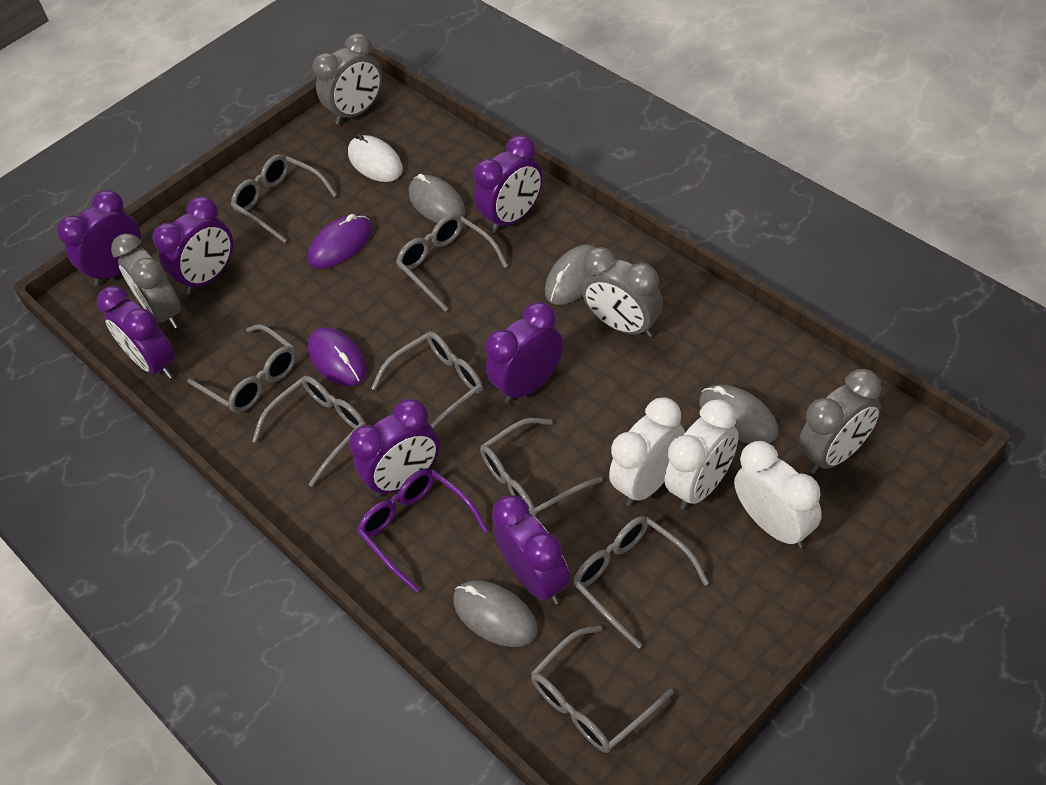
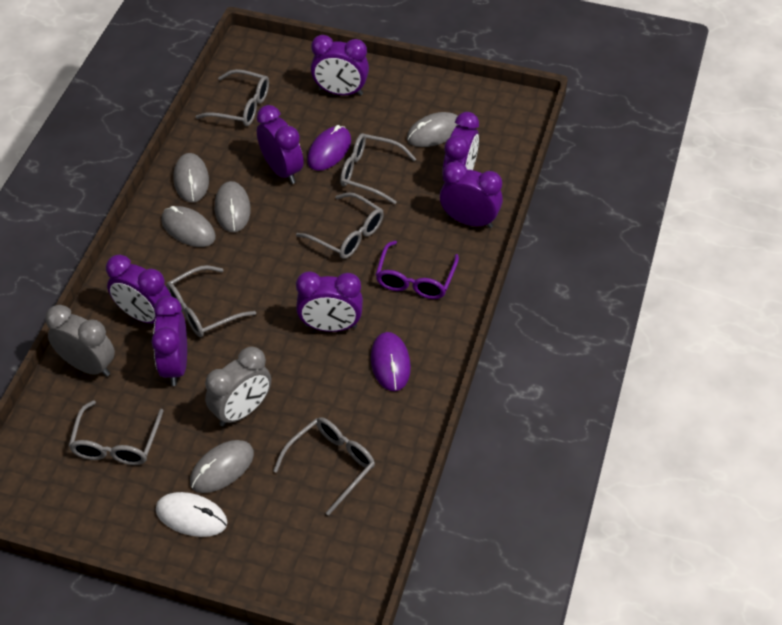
grey clock: [111,233,181,329] [312,33,382,125] [582,247,663,338] [799,369,881,474] = 4 -> [45,305,115,377] [205,347,271,426] = 2
grey glasses: [187,324,296,413] [231,154,337,243] [252,376,366,487] [371,331,483,429] [396,214,508,312] [480,418,603,517] [531,625,674,753] [573,516,709,649] = 8 -> [69,400,164,465] [166,265,256,337] [195,69,269,126] [273,417,375,516] [296,192,384,259] [340,133,416,204] = 6
grey mouse: [409,174,465,223] [453,581,538,647] [545,244,596,305] [699,385,778,444] = 4 -> [161,206,216,247] [174,153,209,202] [190,440,254,493] [215,181,251,232] [407,112,458,147] = 5
white clock: [609,398,685,506] [664,399,739,510] [734,441,822,548] = 3 -> none = 0

